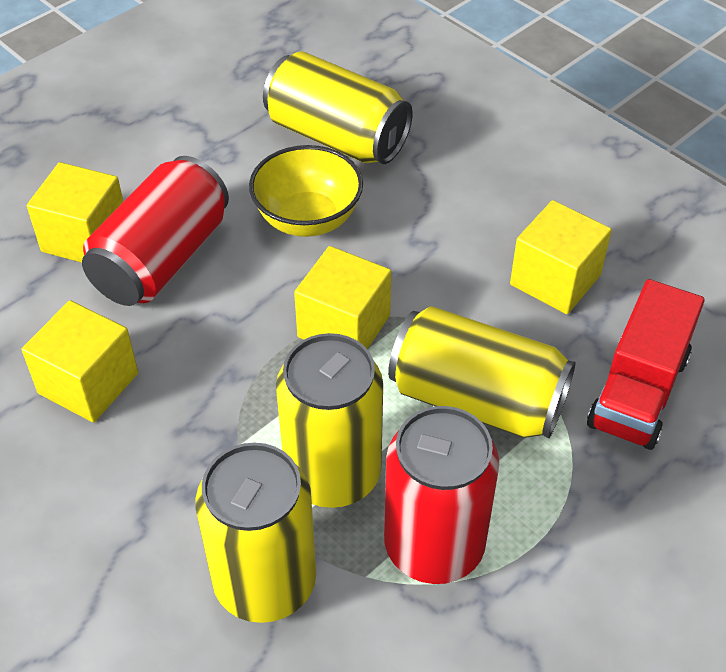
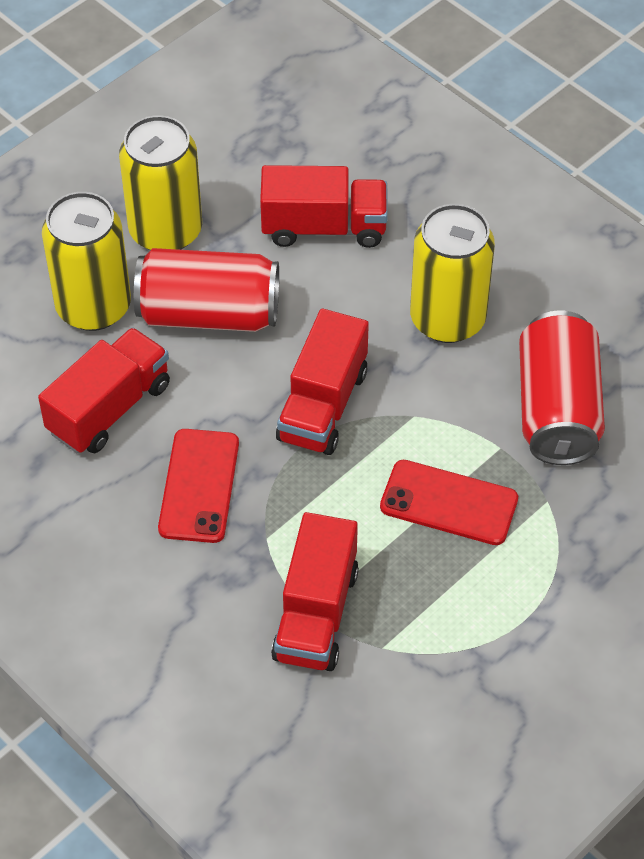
red phone: none = 0 -> [158,429,239,543] [380,460,518,545] = 2
red truck: [587,279,704,450] = 1 -> [38,328,170,453] [260,165,388,248] [271,512,359,671] [276,309,369,455] = 4
yellow bowl: [249,145,363,237] = 1 -> none = 0
yellow can: [195,443,316,623] [263,51,413,164] [276,333,383,508] [388,306,576,438] = 4 -> [42,192,131,331] [119,115,202,250] [410,204,495,343] = 3
yellow cube: [22,300,138,422] [27,162,123,263] [294,246,391,349] [510,200,612,314] = 4 -> none = 0

